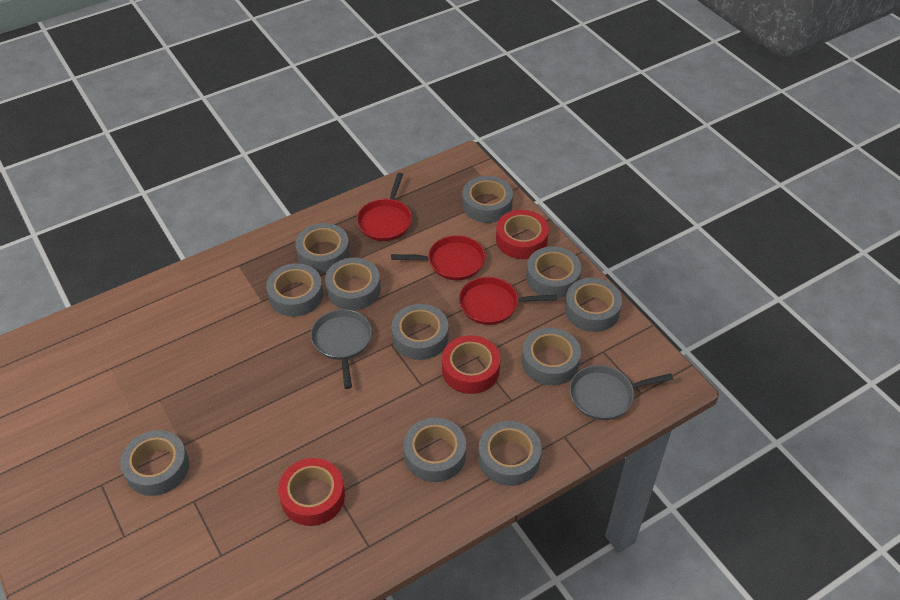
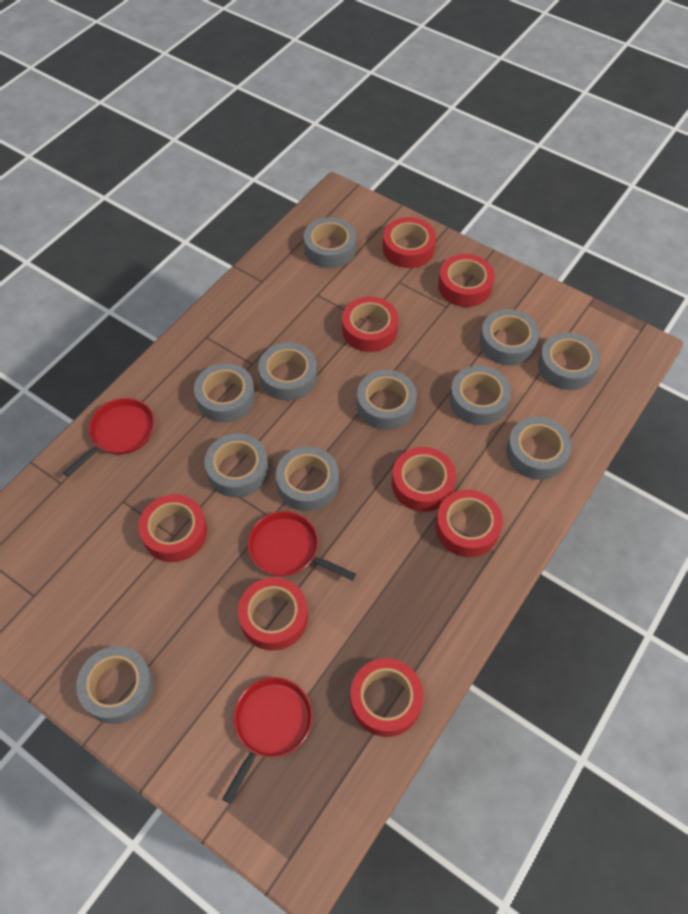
grey pan: [311,309,372,389] [569,365,673,420] = 2 -> none = 0
red tape: [278,458,345,526] [442,335,500,394] [496,210,549,259] = 3 -> [139,494,207,562] [238,577,308,651] [342,297,398,352] [350,658,423,737] [383,217,436,268] [392,447,456,512] [435,490,503,557] [438,254,495,307] = 8

